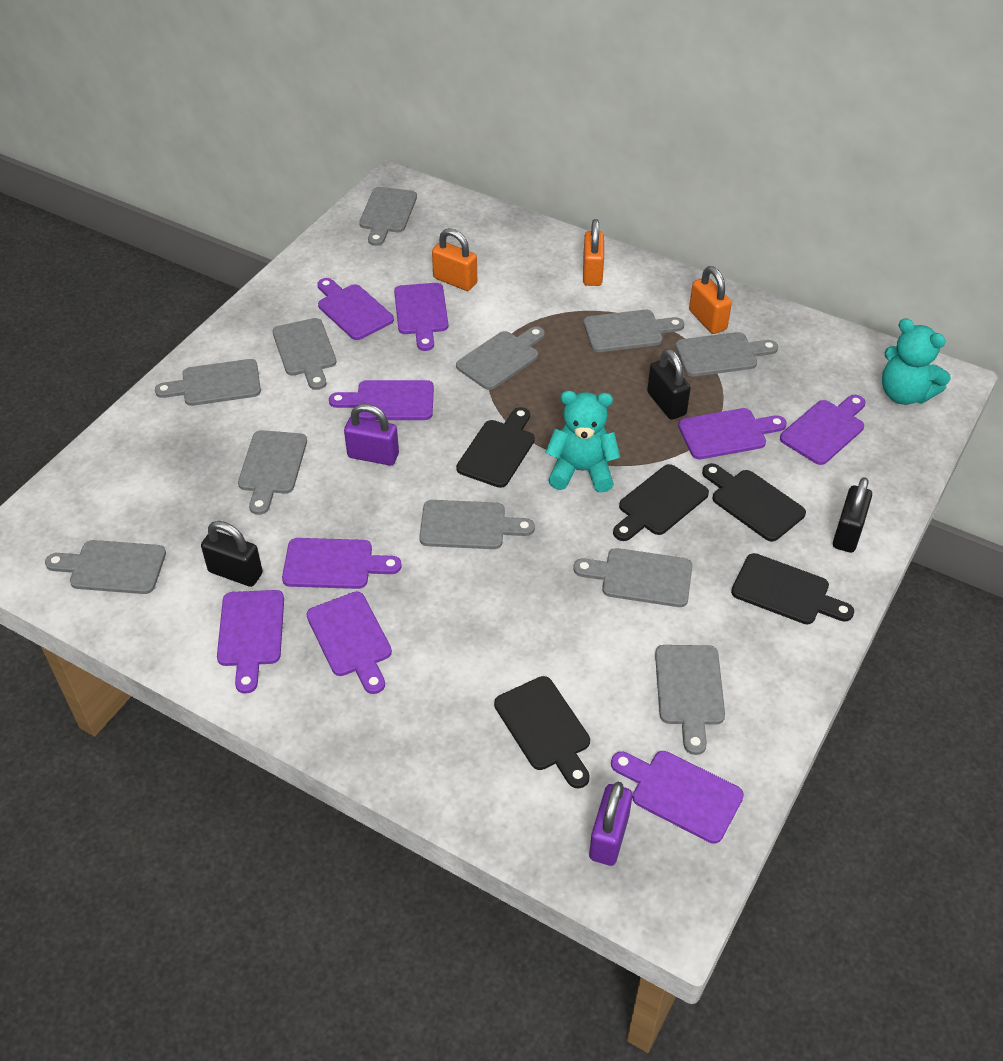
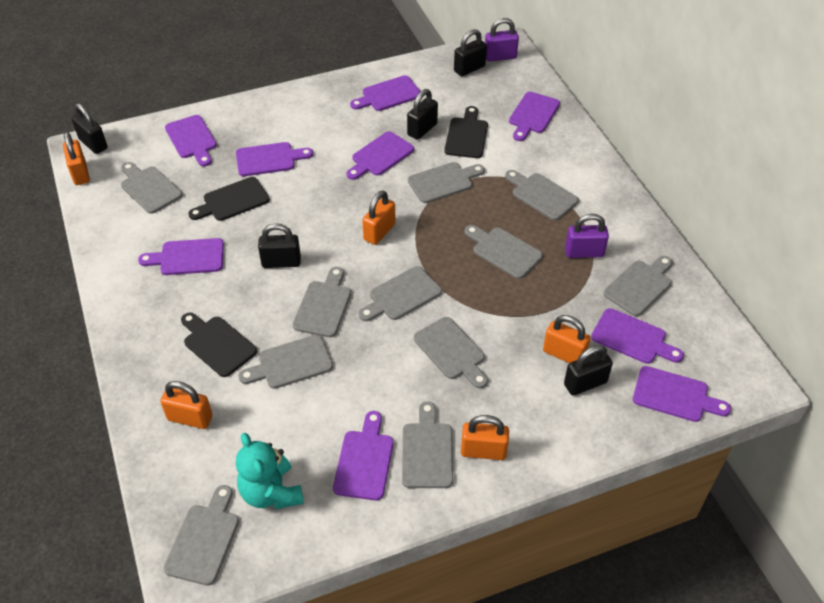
black cutting board: [456,407,535,488] [494,676,590,788] [613,464,709,541] [702,463,806,542] [731,553,854,624] = 5 -> [181,312,257,377] [188,177,270,221] [445,106,488,158] = 3
black padlock: [201,521,263,587] [647,349,691,420] [833,477,872,553] = 3 -> [72,103,107,154] [258,223,301,268] [407,89,438,140] [454,29,487,76] [564,345,613,395] = 5
orange padlock: [432,228,477,291] [583,219,604,286] [689,266,732,334] = 3 -> [63,132,90,185] [160,381,213,429] [362,191,396,245] [461,415,509,460] [543,315,591,363] = 5
turquoise teddy bear: [545,391,621,493] [882,318,951,405] = 2 -> [236,433,304,509] = 1

